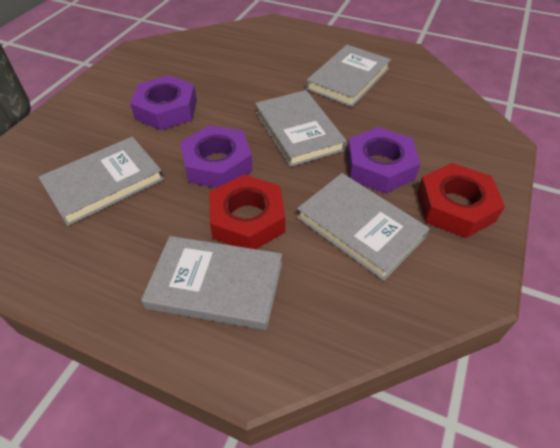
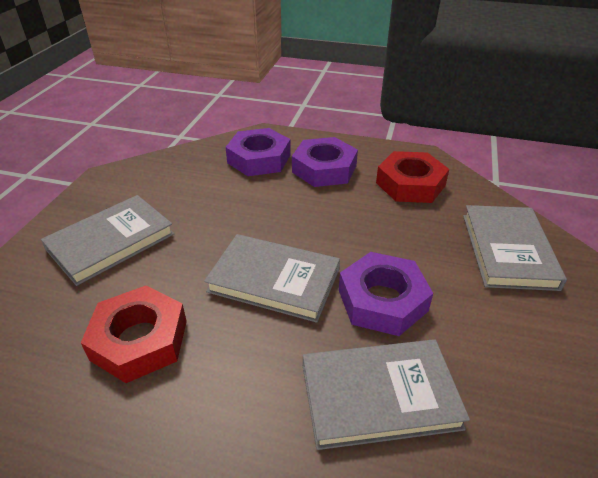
grey book: [38,137,164,226] [141,236,282,330] [255,90,347,167] [297,173,430,281] [306,45,391,107] = 5 -> [41,195,175,286] [204,234,340,323] [303,339,470,450] [463,205,567,291] = 4

